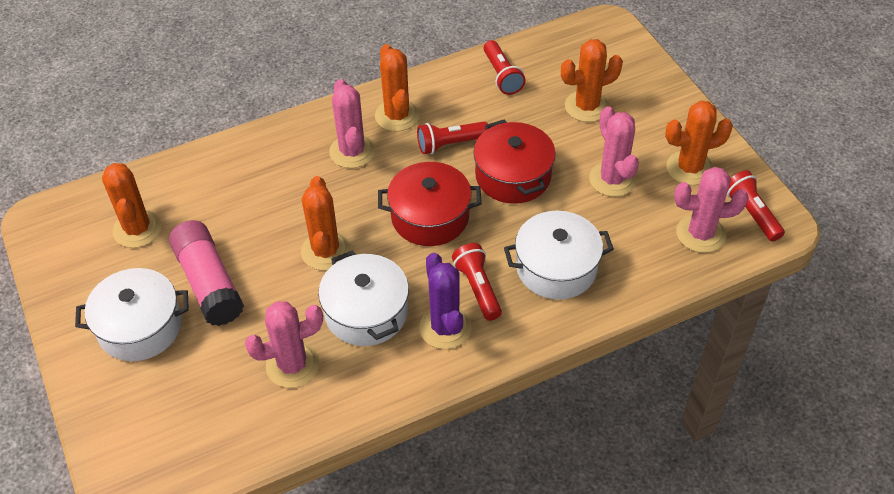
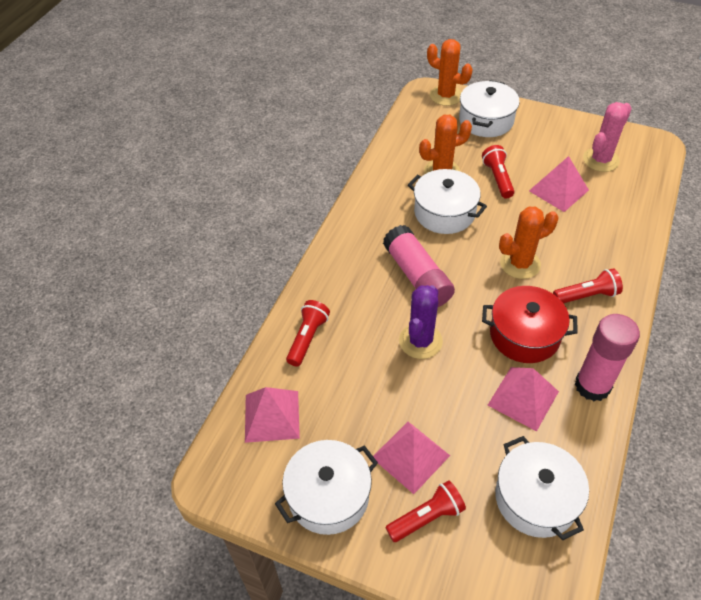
orange cactus: [102,163,162,248] [301,176,351,270] [375,44,420,132] [561,39,623,122] [665,101,733,185] = 5 -> [419,115,472,174] [427,39,473,106] [499,207,558,279] = 3
pink cactus: [245,301,323,388] [329,79,375,168] [589,106,639,197] [674,167,749,253] = 4 -> [583,102,632,172] = 1
pink glue stick: [169,220,244,326] = 1 -> [383,225,455,307] [575,314,640,401] = 2
pink pyramid: none = 0 -> [245,387,300,443] [373,422,450,494] [488,367,559,431] [529,156,589,212] = 4
red pot: [378,162,482,246] [473,119,556,204] = 2 -> [482,286,578,363] = 1
white pot: [75,268,189,361] [318,250,409,346] [504,211,614,300] = 3 -> [275,440,378,535] [408,169,487,234] [459,80,520,137] [495,436,589,540] = 4

